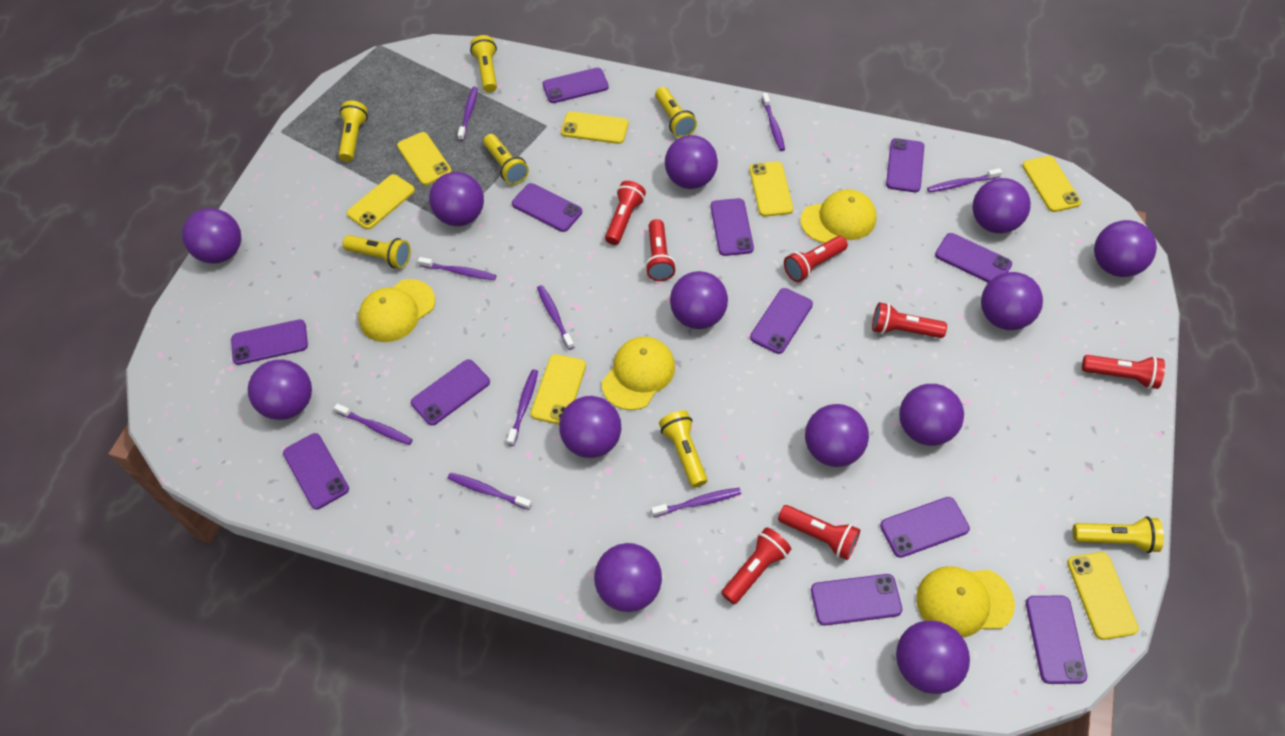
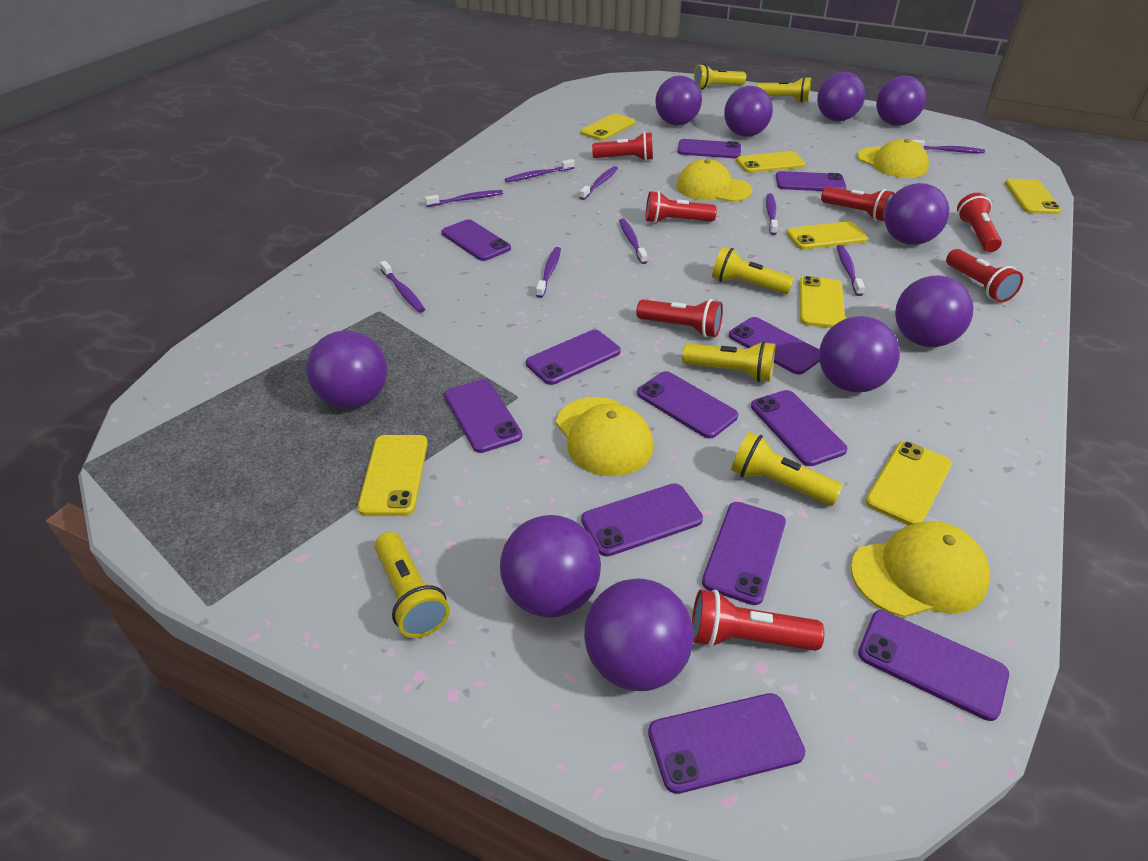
purple ball: [182,208,241,263] [248,360,312,420] [429,172,484,226] [559,396,621,458] [594,543,662,612] [665,135,718,189] [670,271,728,329] [805,404,869,467] [896,620,970,694] [899,384,964,446] [973,178,1031,233] [981,272,1043,330] [1094,220,1157,277] = 13 -> [306,331,387,408] [500,515,601,618] [584,578,694,691] [655,75,702,125] [724,86,773,137] [817,72,866,121] [819,316,900,392] [876,76,926,126] [884,183,949,245] [895,275,973,347] = 10
yellow flashlight: [339,101,368,162] [342,235,411,268] [470,35,497,93] [483,134,529,185] [655,87,697,138] [659,410,707,488] [1072,516,1164,553] = 7 -> [375,532,450,638] [682,341,775,382] [694,64,746,89] [712,246,794,294] [731,432,843,506] [756,76,811,103] = 6

